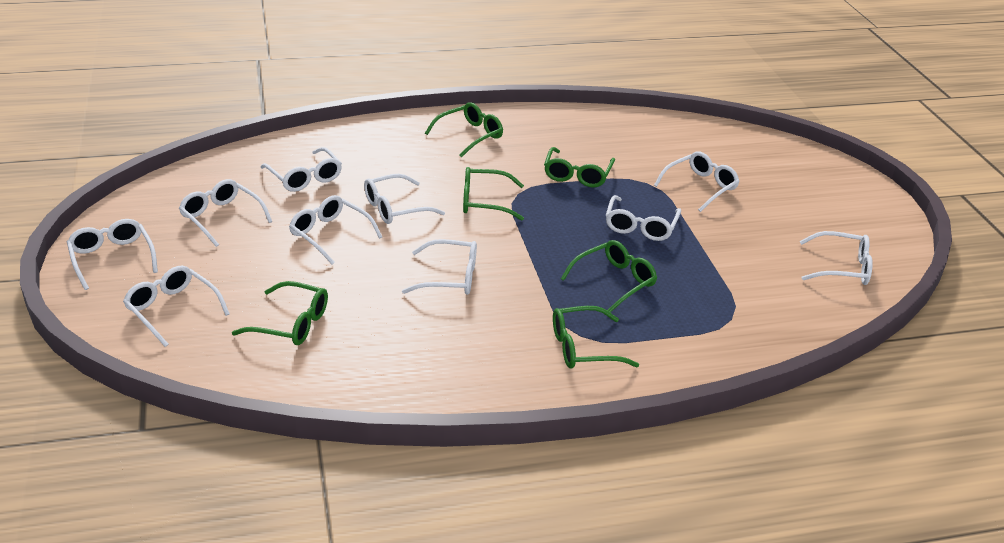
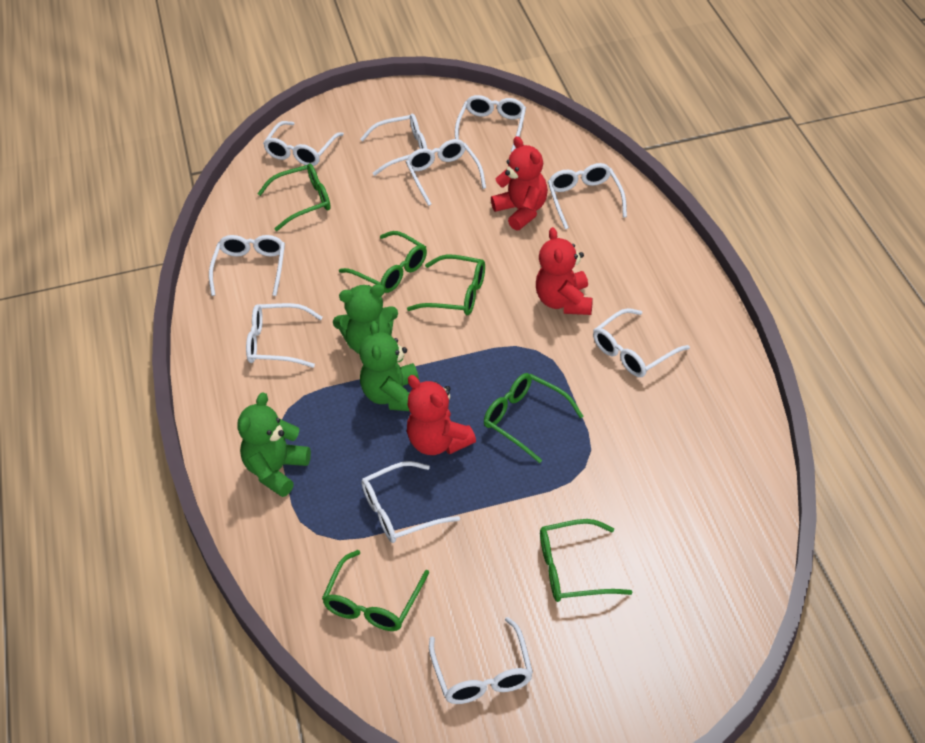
green teddy bear: none = 0 -> [237,392,311,497] [333,284,398,354] [359,321,419,411] = 3
red teddy bear: none = 0 -> [407,375,476,455] [491,136,548,231] [536,227,593,315] = 3

